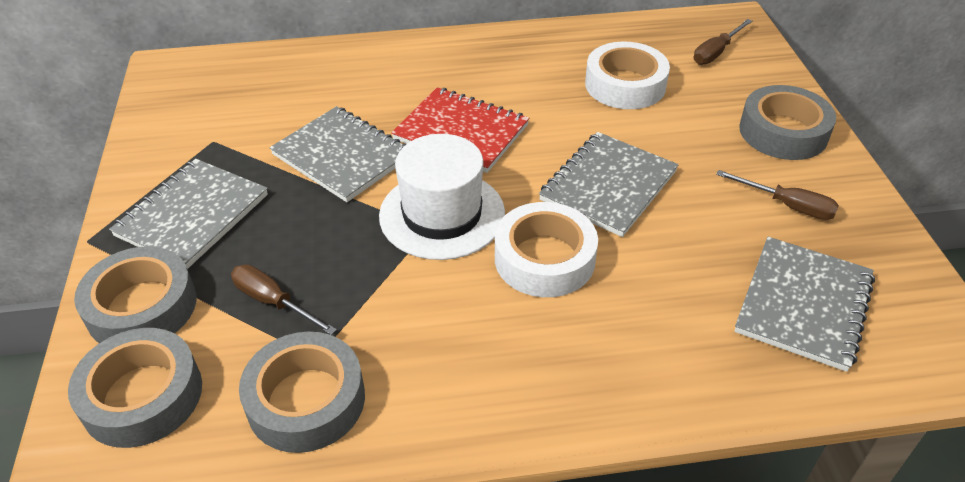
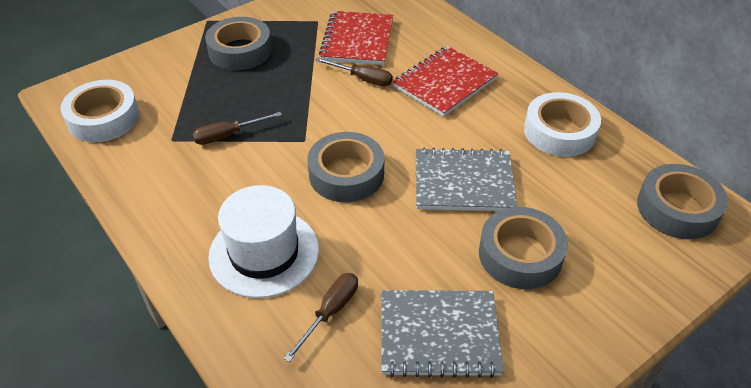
grey notebook: [109,159,268,269] [270,106,406,202] [539,132,679,237] [734,237,875,372] = 4 -> [381,290,504,378] [416,147,517,211] = 2
red notebook: [391,87,529,173] = 1 -> [319,11,393,65] [393,46,498,117] = 2

